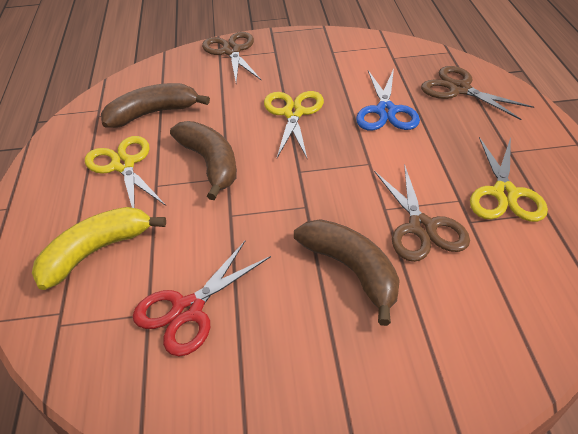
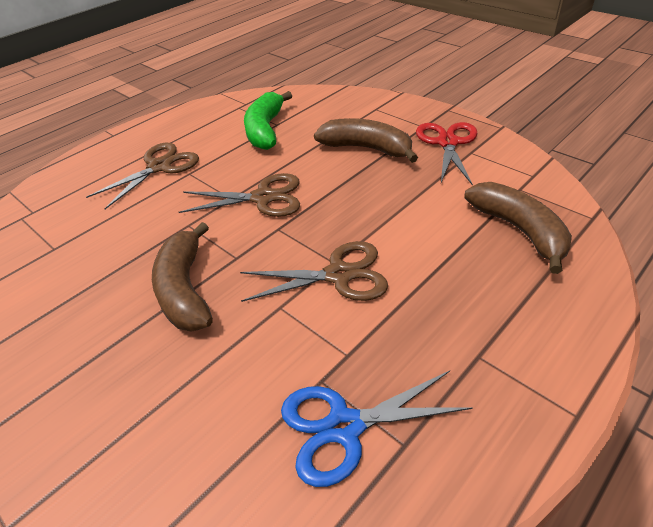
green banana: none = 0 -> [244,91,292,150] = 1
yellow banana: [32,207,166,290] = 1 -> none = 0
yellow scissors: [85,136,166,208] [264,91,324,158] [470,137,548,222] = 3 -> none = 0

